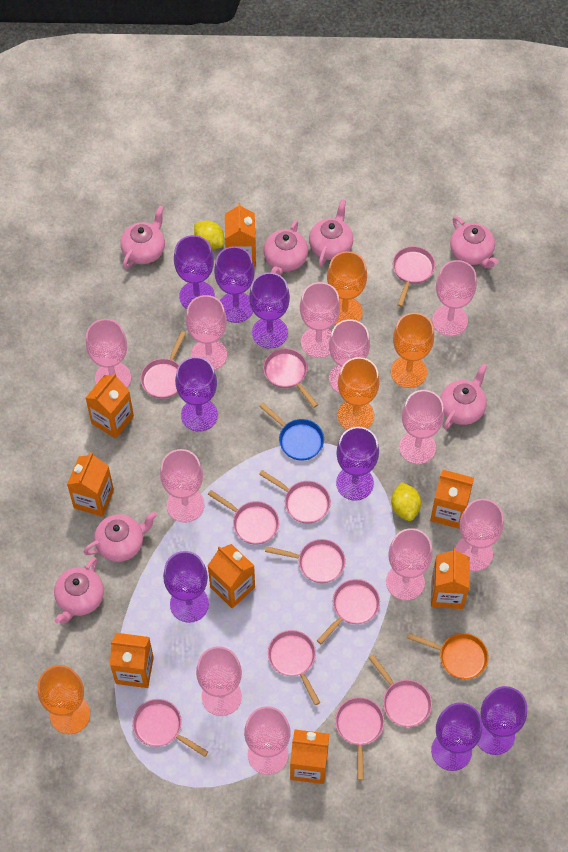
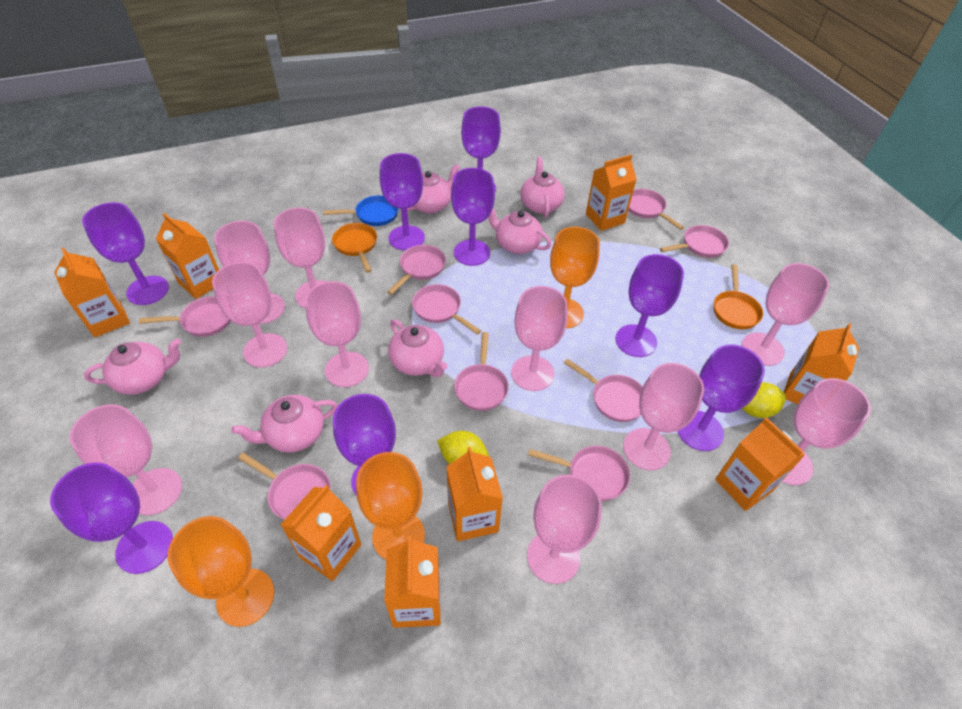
orange goblet: [38,665,90,734] [327,251,367,325] [337,357,380,430] [391,313,434,388] = 4 -> [168,516,274,627] [356,452,425,559] [550,227,600,328] = 3
orange pan: [407,633,489,679] = 1 -> [332,223,377,273] [714,264,763,329] = 2
pink goblet: [86,319,131,387] [160,449,204,523] [186,295,227,370] [196,646,242,716] [244,706,290,775] [300,282,340,358] [329,319,370,393] [386,528,433,600] [399,390,444,464] [432,260,477,336] [455,499,504,571] = 11 -> [69,404,182,515] [212,262,287,367] [214,221,285,324] [274,208,327,309] [305,281,369,387] [511,286,568,391] [527,474,602,584] [623,363,704,470] [741,263,829,366] [782,378,871,485] = 10
pink pan: [132,699,208,757] [140,331,186,399] [208,490,279,545] [259,470,331,524] [263,348,318,408] [265,539,346,583] [268,630,320,705] [317,579,380,644] [335,697,384,780] [369,654,432,727] [393,246,435,307] = 11 -> [139,296,230,337] [238,453,331,520] [387,245,446,295] [412,284,481,334] [454,332,509,411] [528,446,630,501] [564,359,643,422] [628,189,684,230] [660,225,729,258] = 9
pink teapot: [54,557,104,624] [84,511,157,562] [120,206,165,269] [264,220,308,276] [309,199,353,267] [440,363,487,430] [450,216,498,269] = 7 -> [84,338,181,395] [231,395,338,453] [388,319,447,377] [407,164,460,214] [488,208,551,254] [521,157,565,217] = 6

